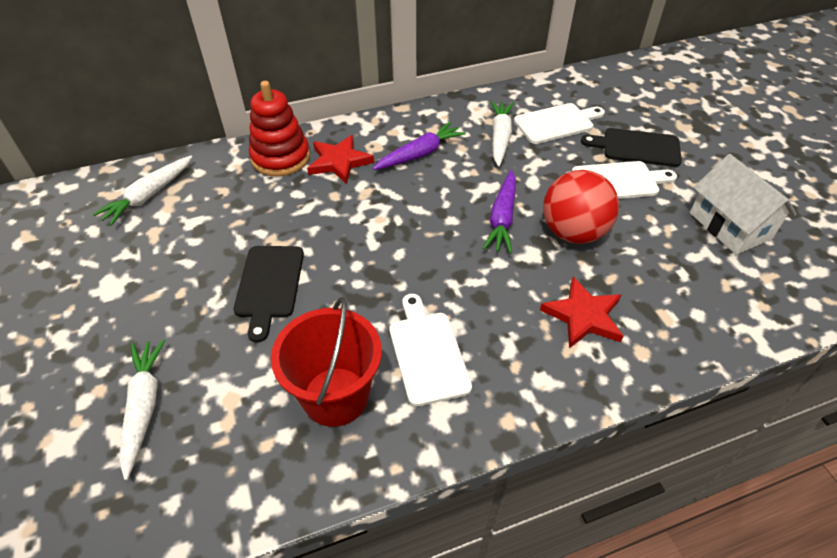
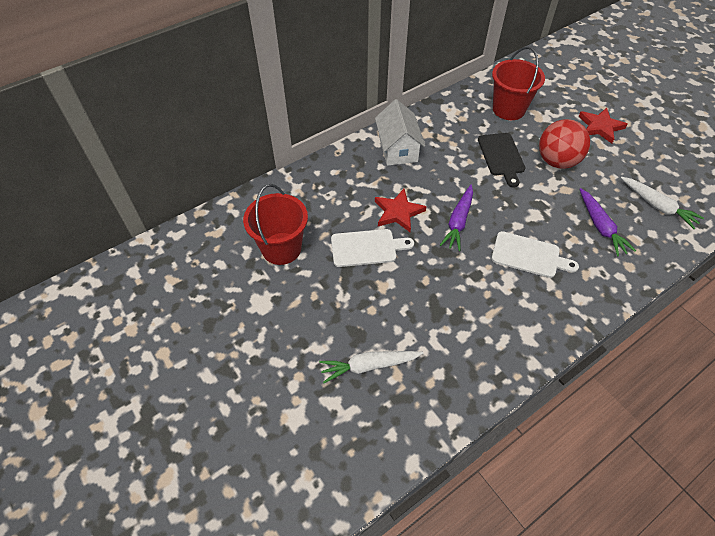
black cutting board: [234,246,304,343] [581,128,682,167] = 2 -> [478,133,525,188] = 1
red bucket: [271,297,382,427] = 1 -> [243,184,308,265] [492,46,545,120] = 2
red stacking toy: [249,81,310,176] = 1 -> none = 0
white carrot: [93,155,192,226] [120,339,165,480] [491,101,514,167] = 3 -> [319,351,423,383] [621,177,704,229] = 2
white cutting board: [389,294,472,406] [514,103,605,144] [572,161,677,199] = 3 -> [331,229,414,267] [491,231,579,278] = 2

